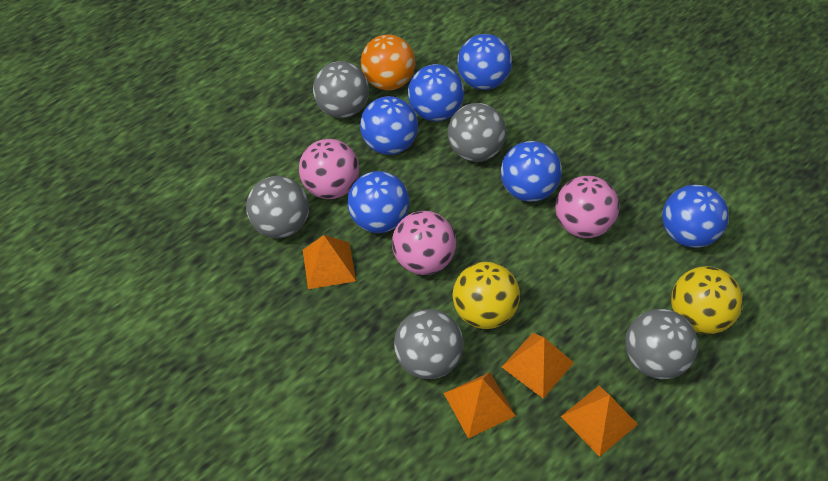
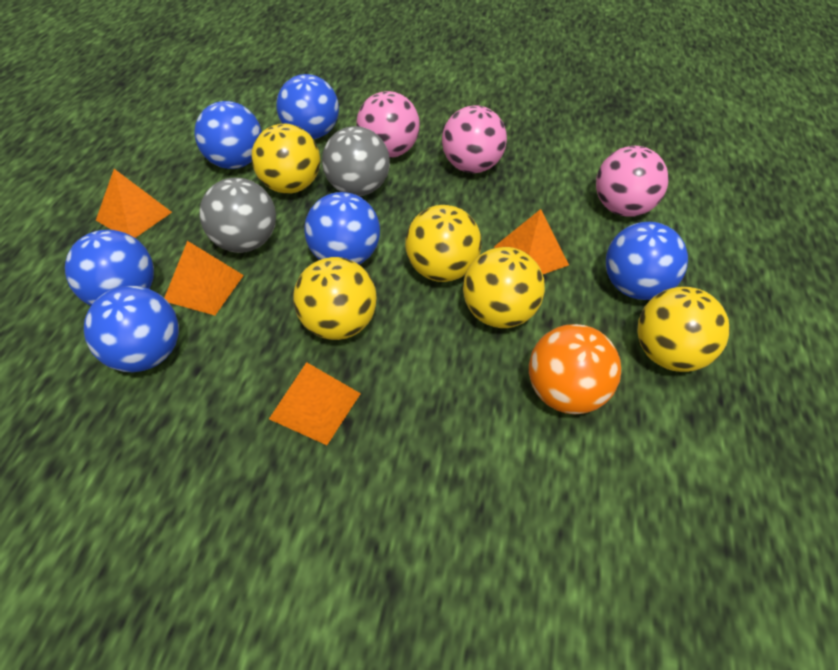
grey ball: [246,176,309,238] [313,61,369,118] [394,309,464,379] [448,103,506,162] [625,309,698,379] = 5 -> [199,178,276,253] [322,126,390,196] = 2
yellow ball: [452,262,520,329] [671,266,743,334] = 2 -> [252,124,320,194] [293,257,377,340] [405,205,482,282] [463,247,545,328] [637,287,730,372] = 5

